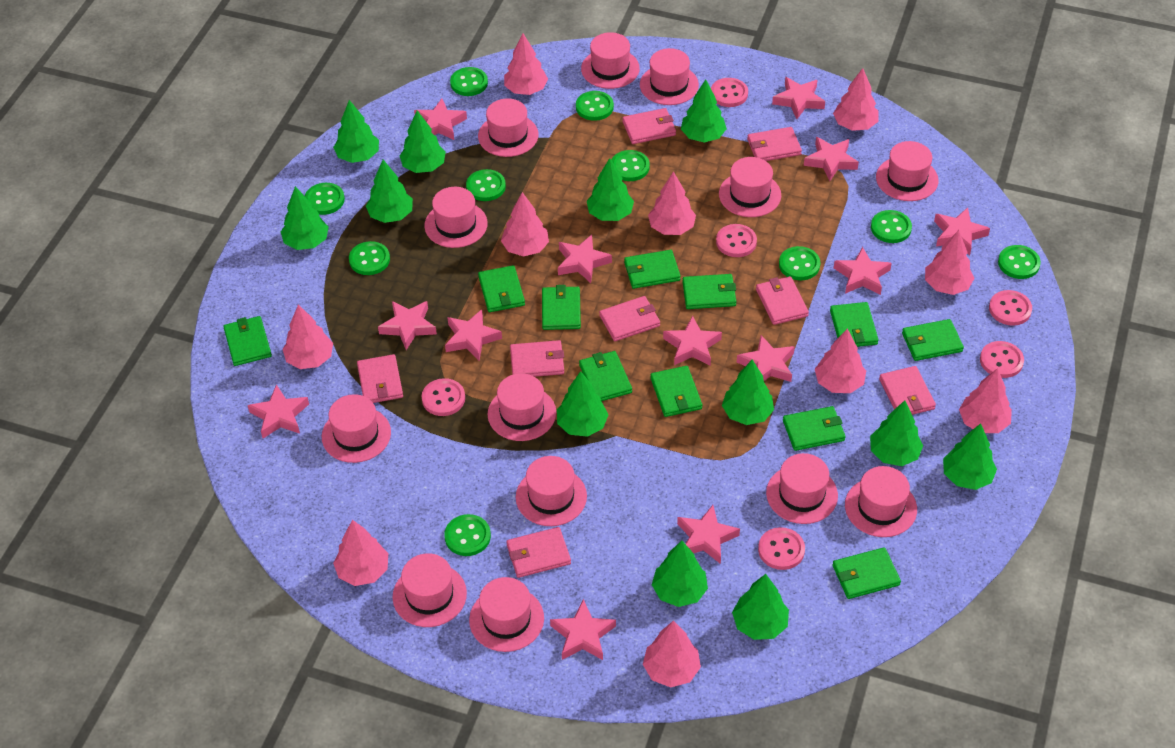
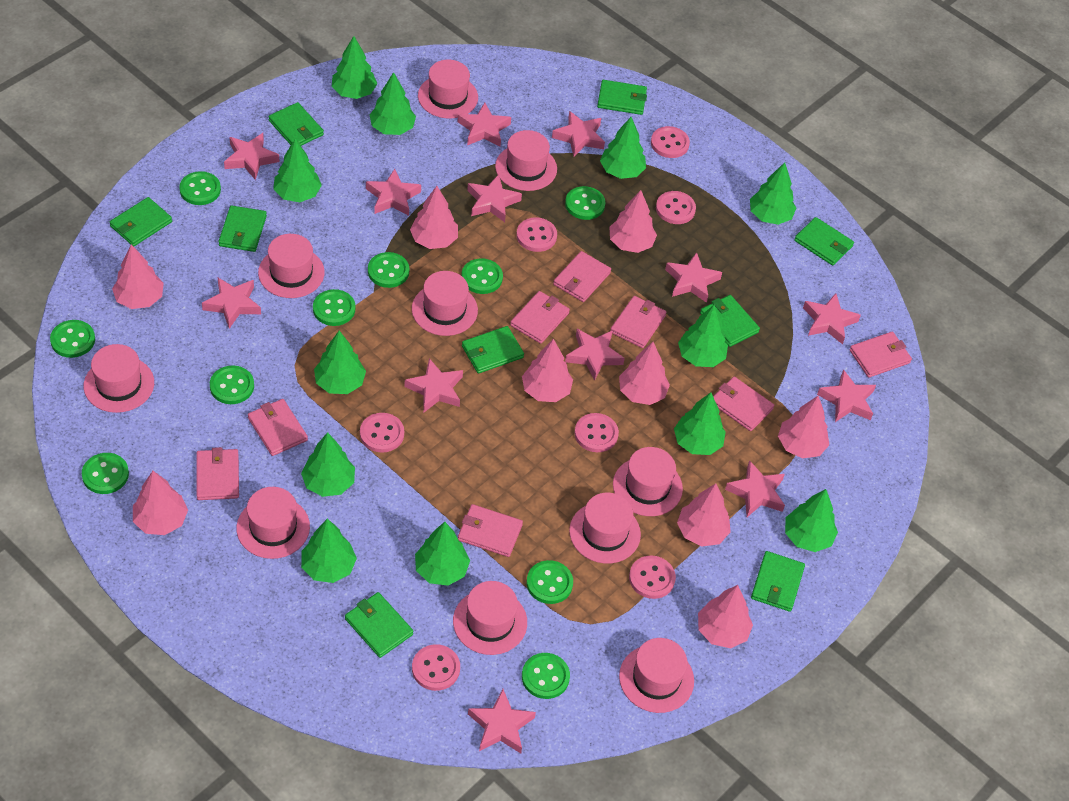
green wallet: [223,316,272,366] [478,265,525,312] [542,285,581,330] [579,351,632,401] [624,250,681,289] [650,366,702,417] [682,274,736,309] [783,406,846,451] [830,302,879,347] [833,547,901,599] [902,319,964,361] = 11 -> [109,197,172,246] [218,205,267,252] [268,102,324,146] [345,592,414,658] [462,326,524,373] [597,80,647,115] [700,295,760,347] [751,551,805,612] [794,217,854,266] = 9
pink button: [422,378,465,416] [711,78,748,107] [716,224,757,257] [758,527,805,570] [980,341,1024,378] [989,290,1032,326] = 6 -> [360,413,404,453] [412,644,460,691] [516,217,557,252] [574,413,619,452] [629,556,676,599] [651,126,690,158] [656,191,696,224] = 7
pink hat: [322,394,391,463] [393,553,467,627] [424,187,488,248] [469,577,544,652] [478,98,538,157] [487,373,556,441] [516,456,587,526] [581,32,640,89] [640,48,699,105] [719,157,781,217] [766,453,838,524] [845,466,917,537] [876,141,939,201] = 13 -> [84,344,154,413] [236,487,310,559] [258,234,325,298] [412,271,478,336] [418,59,478,119] [453,581,527,655] [495,130,557,191] [569,493,641,564] [613,447,683,516] [619,638,694,713] = 10
pink tree: [283,304,333,369] [333,520,388,586] [501,192,549,256] [504,33,548,95] [643,620,701,687] [648,171,696,235] [815,328,866,393] [833,68,878,131] [925,230,974,295] [959,368,1012,433] = 10 -> [112,244,164,309] [133,471,188,535] [410,186,458,249] [522,339,573,402] [609,190,657,253] [619,342,670,405] [677,483,731,547] [698,585,753,648] [778,396,829,459] = 9

